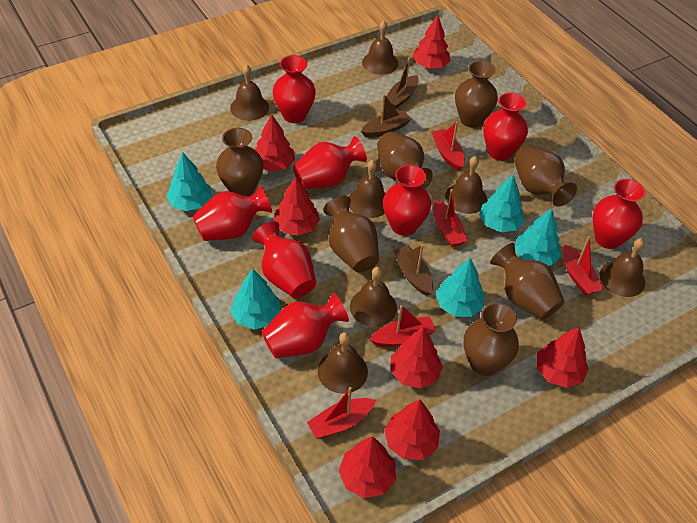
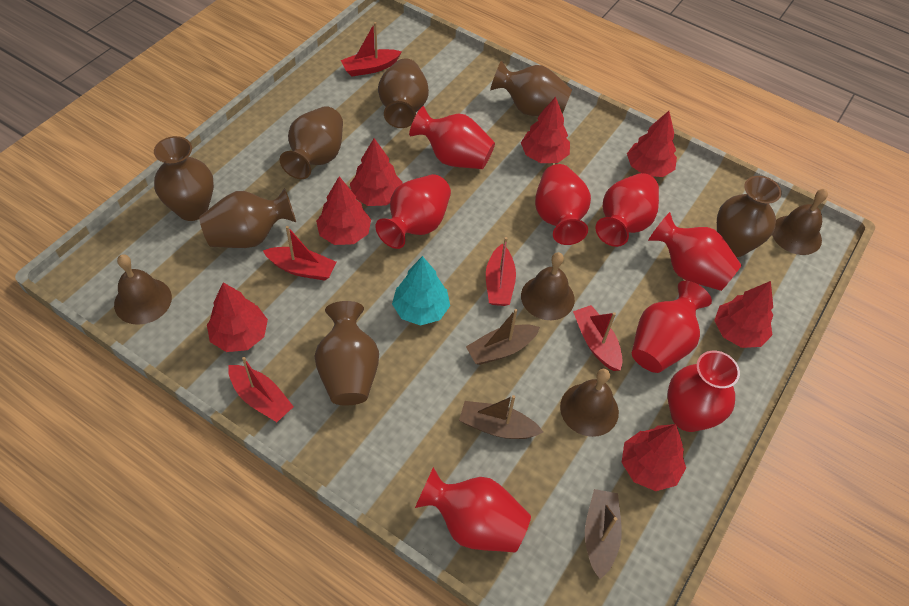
brown bell: [230,64,269,121] [318,332,368,394] [349,160,386,218] [350,267,397,327] [362,21,398,75] [445,156,487,214] [600,238,645,297] = 7 -> [114,254,172,325] [521,252,575,320] [560,369,619,437] [772,189,828,255] = 4
turquoise tree: [166,152,212,211] [230,268,281,330] [436,258,485,317] [479,175,525,232] [515,208,561,266] = 5 -> [392,256,450,326] = 1

